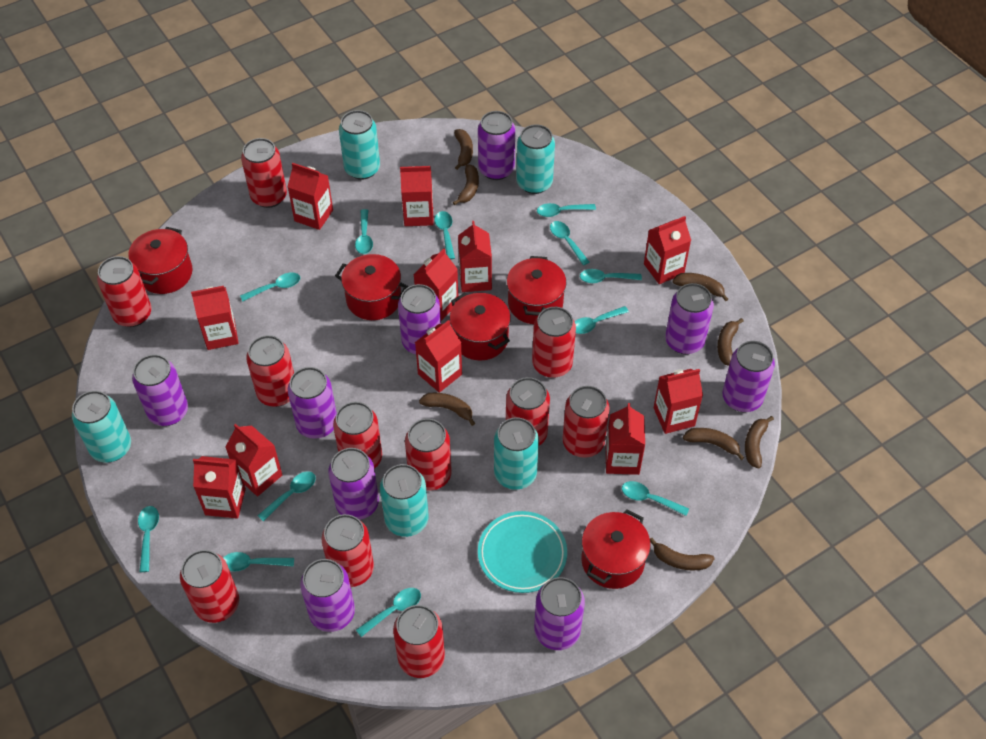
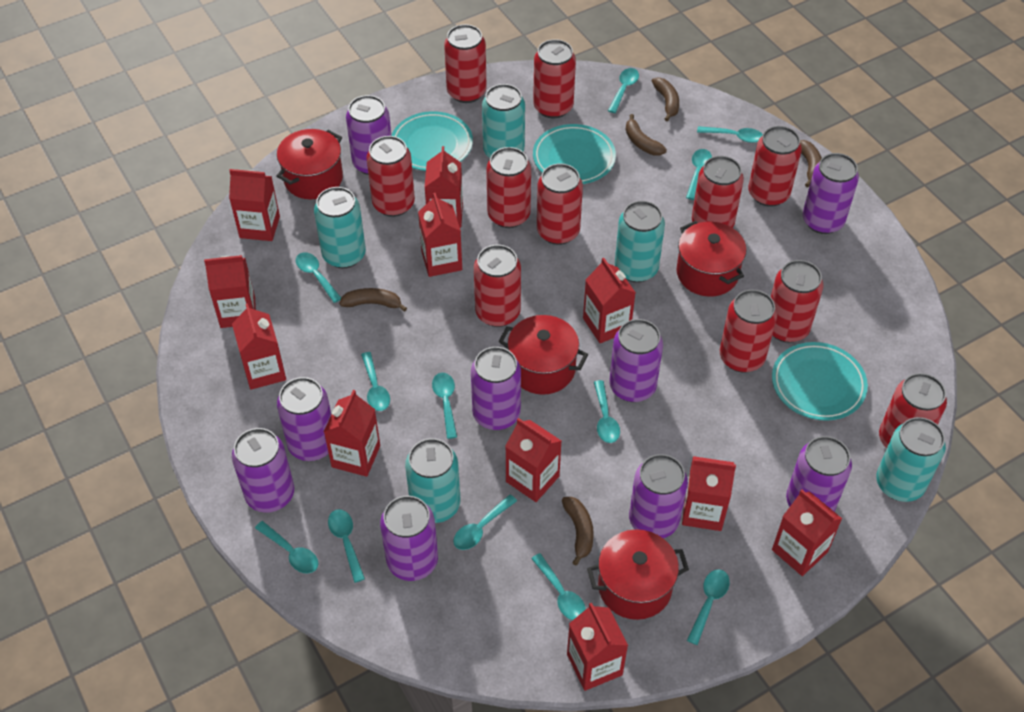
brown banana: [419,393,475,426] [453,164,479,205] [454,129,473,170] [650,537,715,571] [672,273,728,301] [683,428,744,460] [717,318,743,366] [745,416,774,468] = 8 -> [339,288,407,312] [562,497,594,565] [626,114,667,156] [652,77,679,121] [800,140,822,187] = 5
red pot: [128,227,193,294] [335,254,408,320] [450,293,511,360] [507,256,566,324] [581,509,651,589] = 5 -> [277,129,343,199] [499,315,588,395] [587,529,689,620] [676,221,747,297] = 4
turquoise plate: [478,511,567,593] = 1 -> [391,111,473,171] [533,124,616,184] [772,342,868,421] = 3

